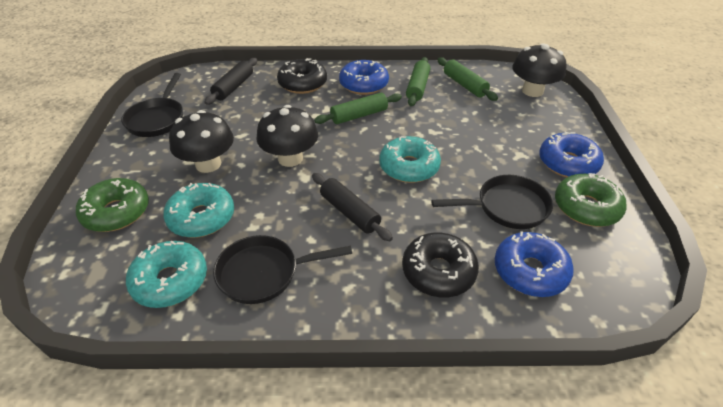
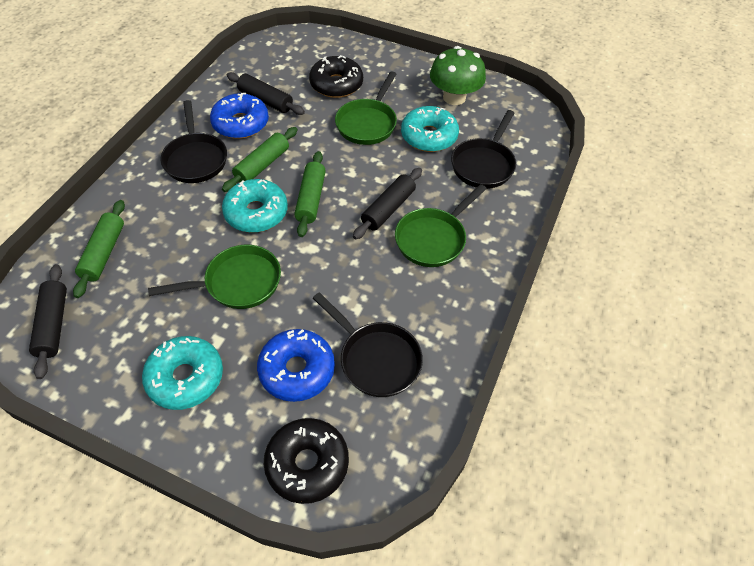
black mushroom: [169,110,234,173] [256,105,318,167] [512,43,566,97] = 3 -> none = 0
black rolling pin: [204,58,257,105] [312,173,393,241] = 2 -> [29,264,67,379] [227,72,305,115] [353,168,422,239] = 3
blue donut: [339,60,389,95] [495,231,574,297] [539,132,604,178] = 3 -> [210,93,269,139] [257,329,335,402] = 2
green donut: [76,178,149,232] [555,173,627,227] = 2 -> none = 0
green mushroom: none = 0 -> [430,46,486,105] = 1
green pan: none = 0 -> [148,245,281,309] [335,71,397,145] [395,184,487,267] = 3

